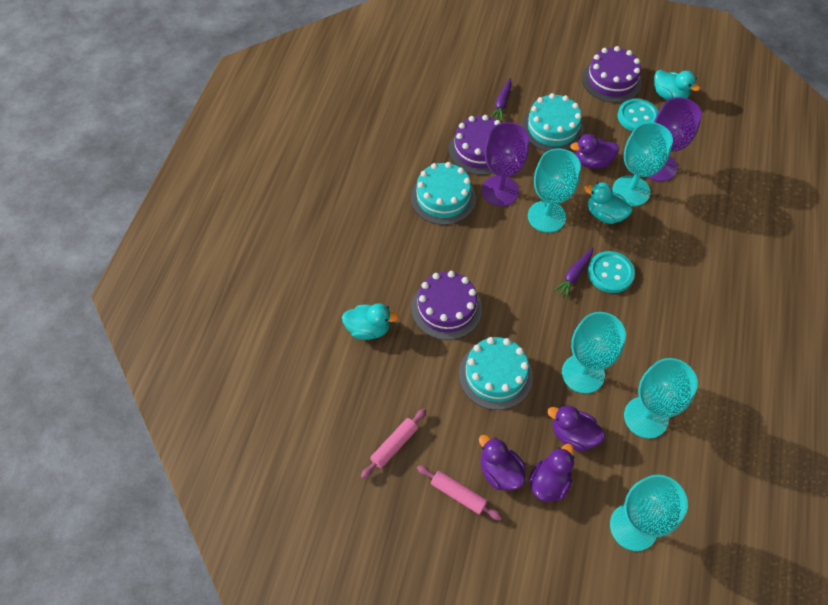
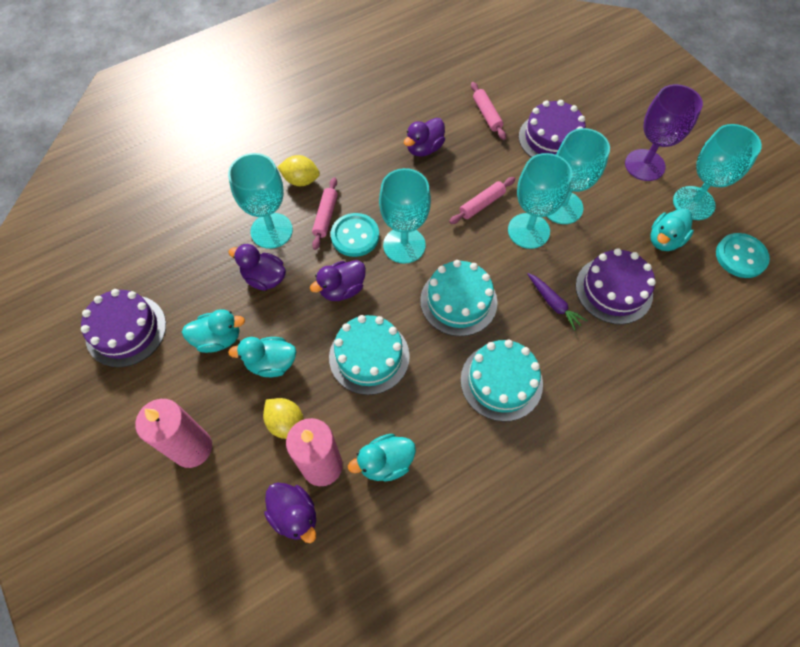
pink candle: none = 0 -> [135,399,212,468] [286,418,343,486] = 2
pink rolling pin: [361,409,426,479] [417,465,502,520] = 2 -> [312,177,338,250] [449,177,515,224] [471,82,506,140] = 3
purple carrot: [491,78,512,122] [553,247,593,299] = 2 -> [527,273,587,331] = 1
purple goblet: [482,122,529,206] [648,97,702,182] = 2 -> [625,84,703,181] = 1
turquoise duck: [342,303,399,340] [584,182,632,224] [654,70,701,100] = 3 -> [182,309,245,353] [228,337,296,377] [348,434,416,481] [650,208,694,251] = 4
yellow lemon: none = 0 -> [263,398,304,439] [277,155,320,186] = 2

